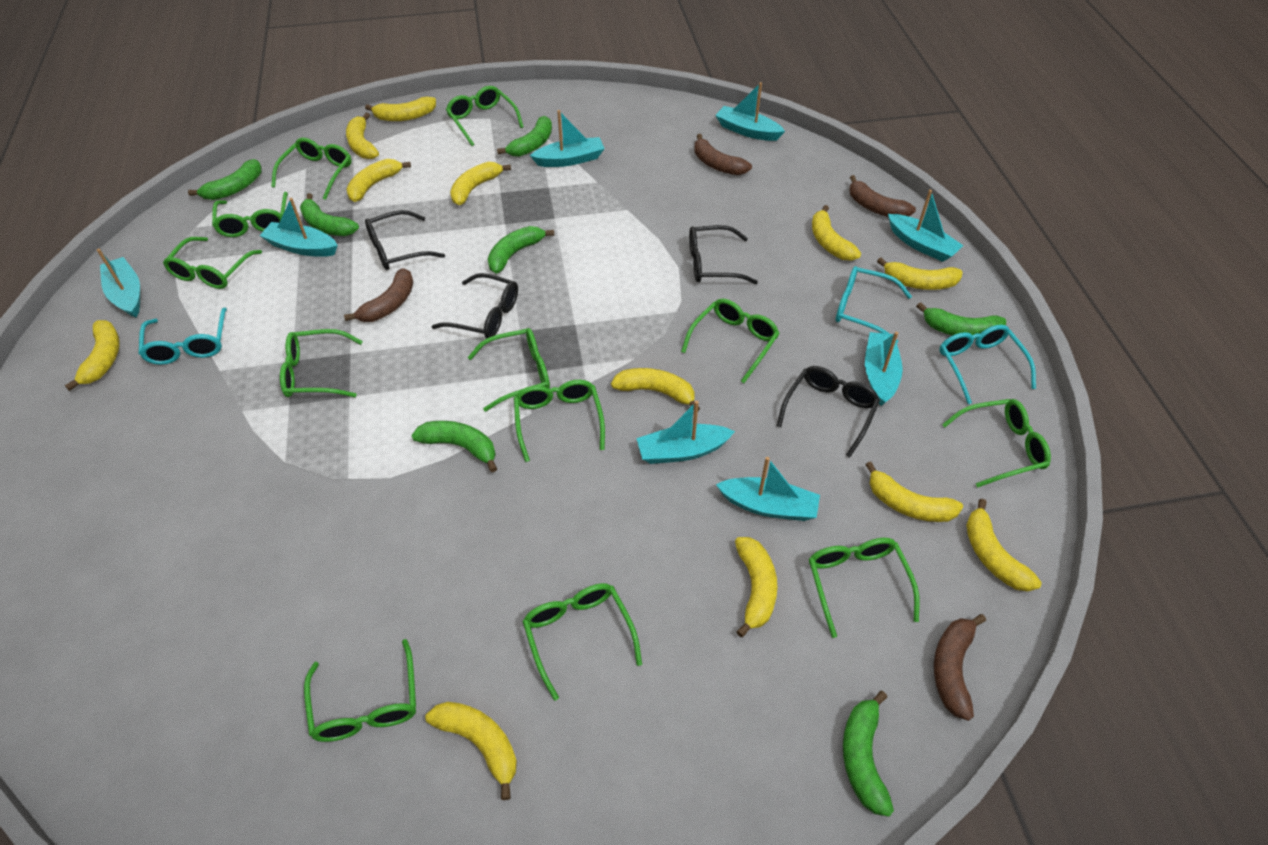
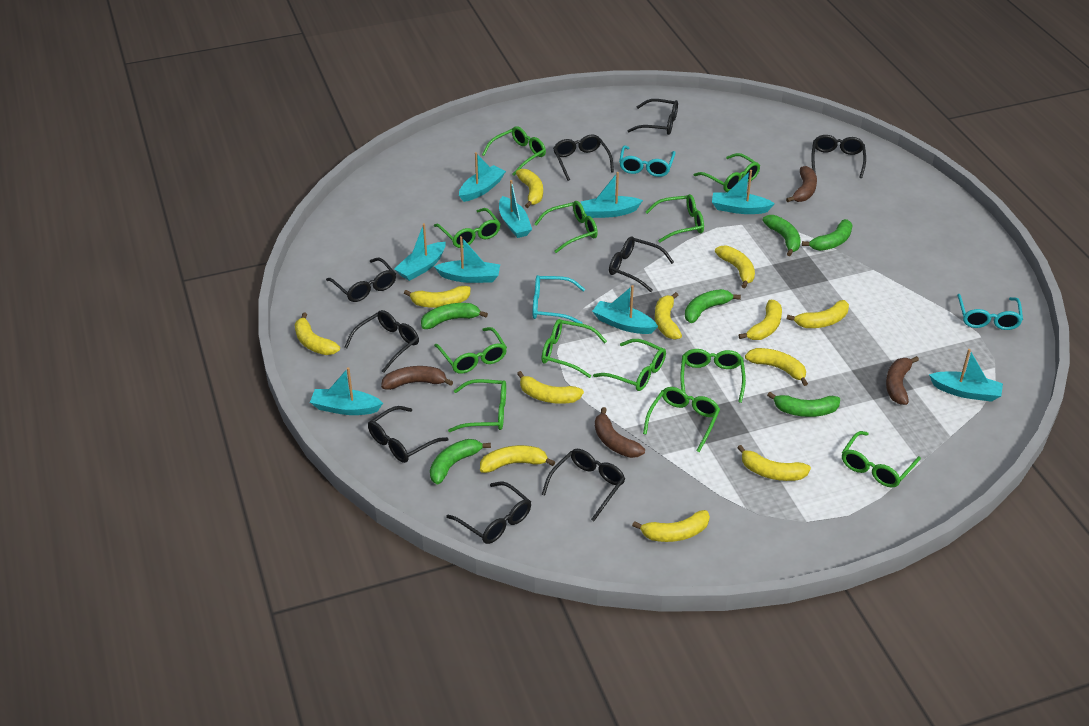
black glasses: [365,210,445,270] [432,273,518,338] [689,225,758,284] [777,366,880,458] = 4 -> [326,257,396,302] [344,310,419,373] [368,406,448,463] [446,481,531,544] [542,449,625,521] [553,134,614,181] [609,236,674,292] [627,99,678,135] [811,135,866,178] = 9
green banana: [188,159,261,200] [300,193,359,236] [411,421,497,472] [488,226,554,274] [497,116,552,157] [843,691,894,816] [916,302,1006,339] = 7 -> [421,303,488,329] [430,439,491,485] [685,289,741,323] [762,215,800,256] [767,392,840,417] [802,219,853,251] = 6
turquoise boat: [97,249,140,317] [259,198,338,257] [530,110,605,167] [636,401,735,464] [715,82,785,141] [716,457,820,521] [865,332,903,406] [888,190,963,262] = 8 -> [310,367,383,415] [394,223,446,281] [434,236,500,283] [459,152,506,202] [499,180,532,238] [581,172,643,218] [592,285,658,334] [712,170,775,214] [929,349,1003,402] = 9

